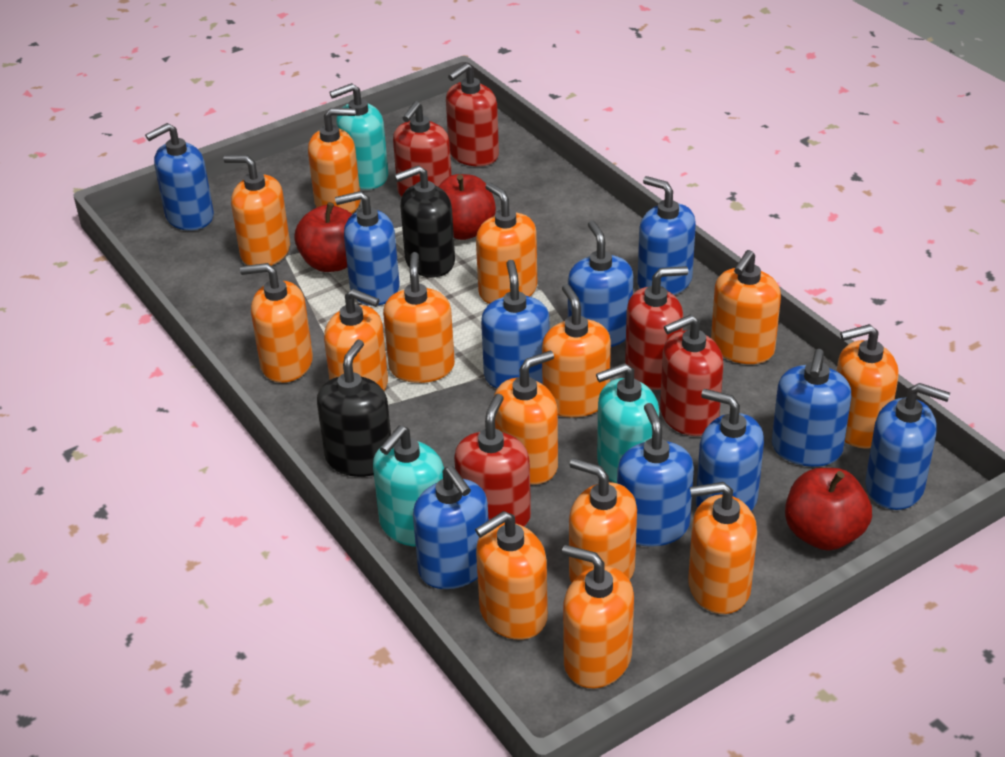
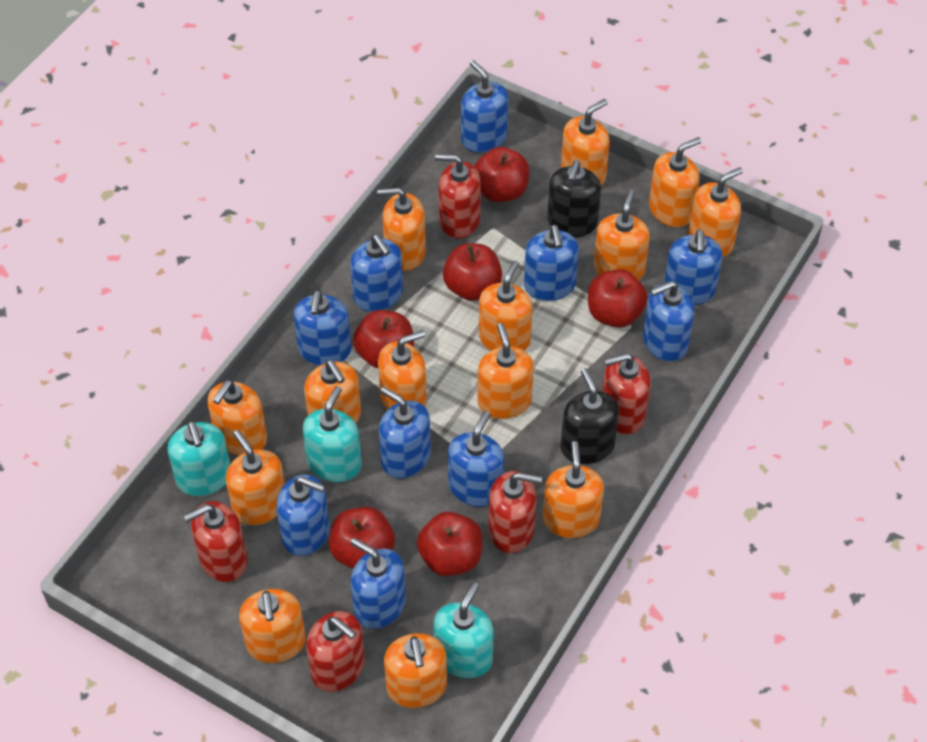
red apple: [294,202,353,272] [438,174,496,240] [785,468,872,551] = 3 -> [329,507,395,569] [353,310,414,368] [417,512,483,576] [443,243,502,301] [474,147,529,202] [588,269,648,328] = 6

